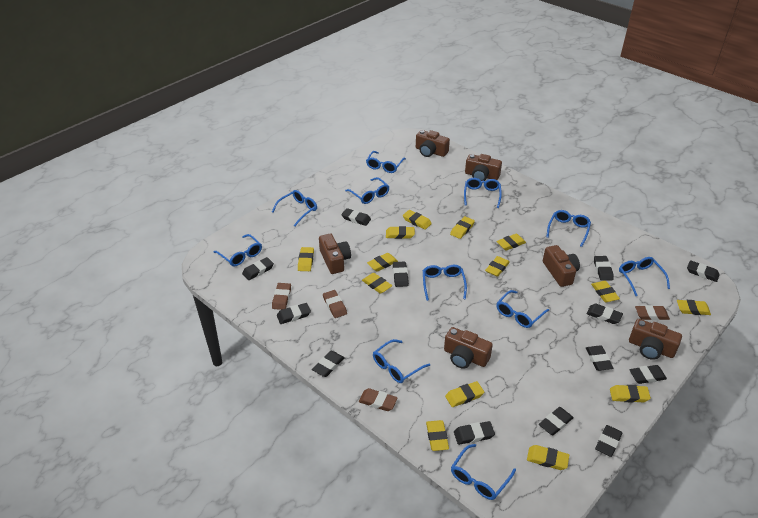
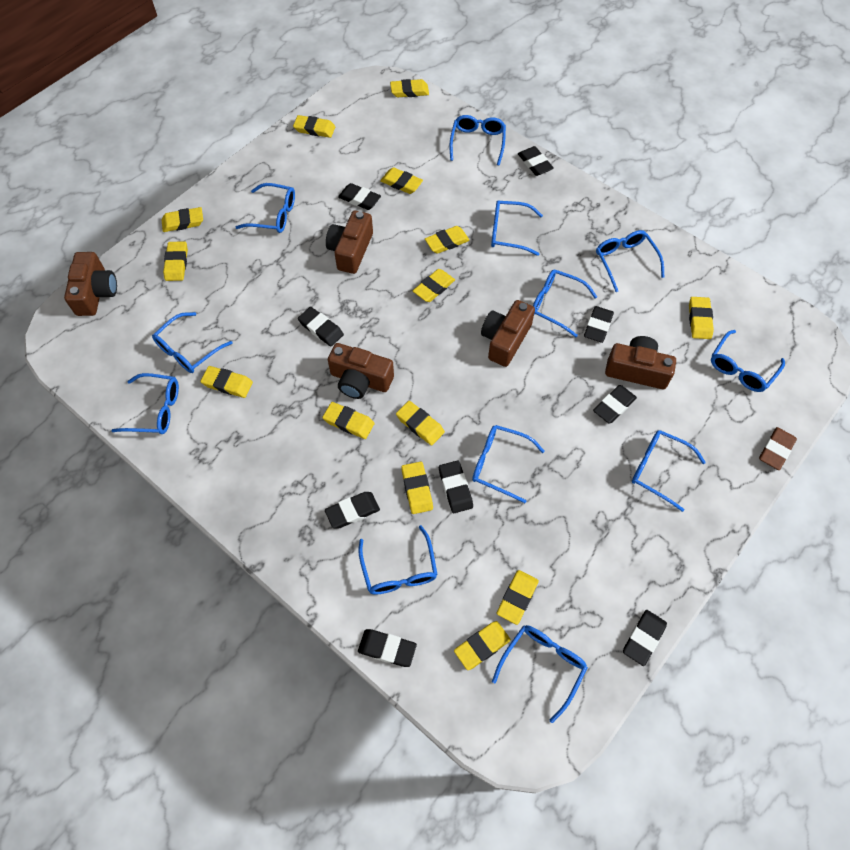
black eraser: [242,257,274,280] [277,303,311,324] [312,351,345,377] [341,208,371,226] [393,262,409,287] [454,421,495,445] [539,407,574,435] [586,304,623,324] [586,345,613,371] [594,256,614,281] [595,425,623,457] [629,365,667,384] [687,260,720,282] = 13 -> [298,307,344,346] [325,492,380,528] [338,183,381,210] [358,629,417,667] [439,460,473,513] [518,146,554,176] [584,306,614,343] [593,385,637,423] [623,610,667,666] = 9
blue glasses: [214,234,262,267] [272,190,317,226] [345,177,389,204] [366,151,406,173] [373,339,430,383] [423,265,467,301] [451,444,516,500] [464,178,502,208] [496,290,549,328] [546,210,591,247] [619,257,670,296] = 11 -> [111,373,179,434] [152,312,233,373] [235,183,295,233] [358,525,438,594] [449,115,506,166] [472,425,545,503] [491,200,543,256] [492,625,588,723] [533,269,597,337] [596,230,664,292] [632,430,706,512] [711,330,785,392] = 12
brown camera: [319,234,351,274] [416,130,450,157] [444,327,493,369] [465,154,502,181] [543,245,580,287] [629,319,682,360] = 6 -> [64,252,117,316] [326,211,373,274] [328,343,394,399] [481,300,535,367] [605,336,676,389] = 5
brown eraser: [272,283,291,310] [323,290,347,318] [359,388,398,411] [635,305,670,320] = 4 -> [759,427,797,470] = 1

